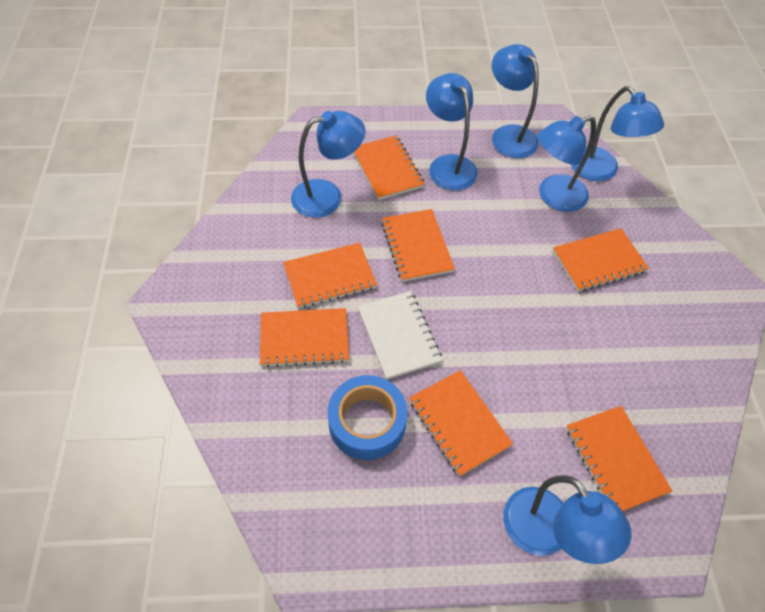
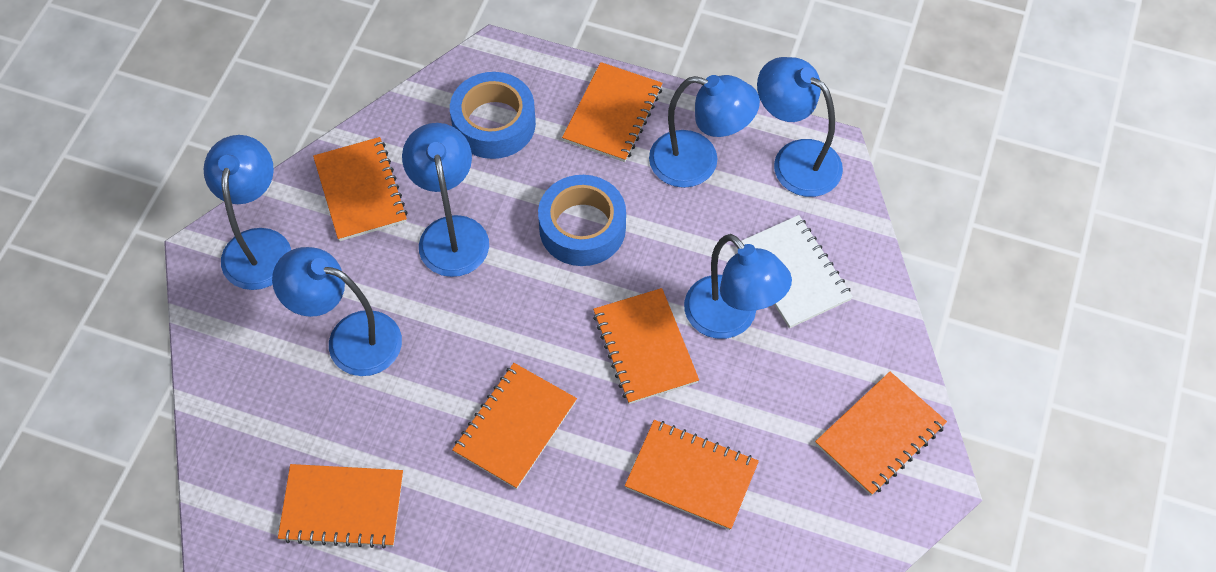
blue tape: [327,375,407,460] = 1 -> [450,72,536,159] [538,175,626,266] = 2

